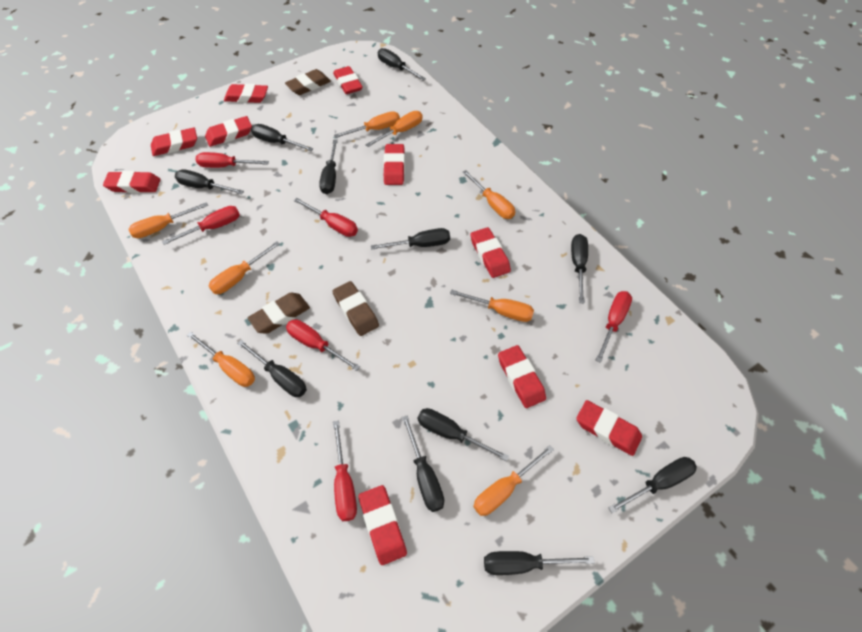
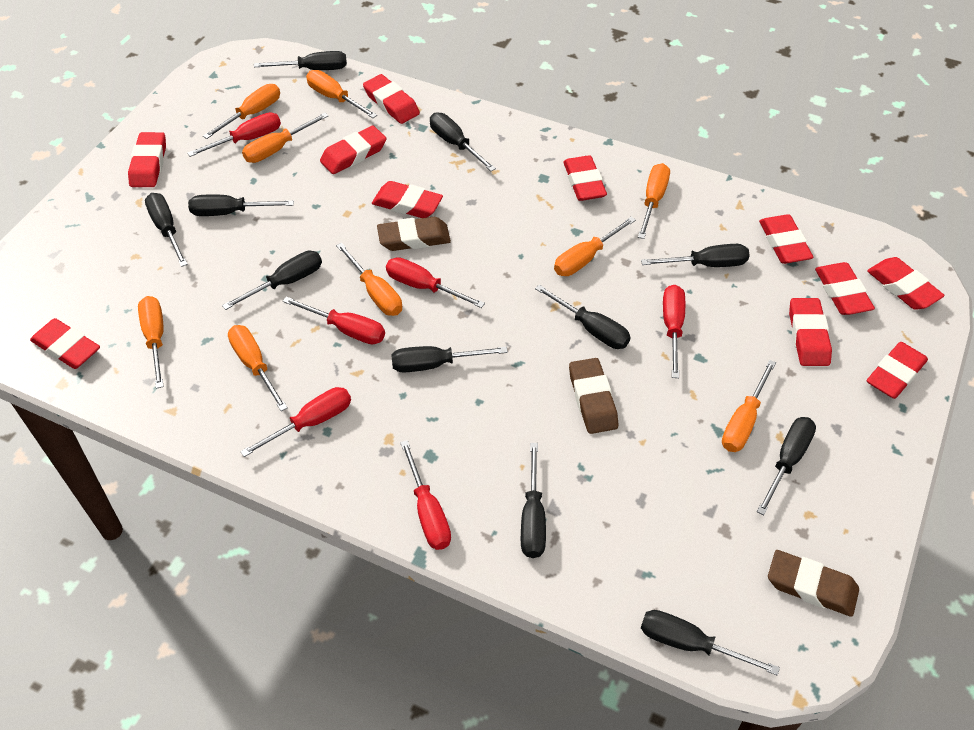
orange screwdriver: [129,202,208,238] [187,332,255,387] [209,241,280,294] [334,111,400,138] [365,111,423,147] [450,289,534,322] [462,170,515,219] [473,445,554,516] = 8 -> [138,296,164,389] [203,84,280,139] [228,325,288,411] [242,113,328,163] [306,70,377,118] [336,243,402,316] [554,217,636,276] [638,163,670,239] [722,360,776,452] = 9
red eraser: [103,171,160,193] [151,127,197,156] [205,116,252,147] [224,84,268,103] [333,66,363,94] [358,485,407,565] [383,144,405,185] [471,227,511,278] [498,345,546,408] [576,400,642,456] = 10 -> [30,318,100,369] [128,132,166,187] [320,126,386,174] [363,74,420,124] [372,181,443,218] [563,155,607,201] [759,215,814,264] [789,298,832,366] [815,262,875,315] [867,257,945,310] [867,342,928,399] = 11

